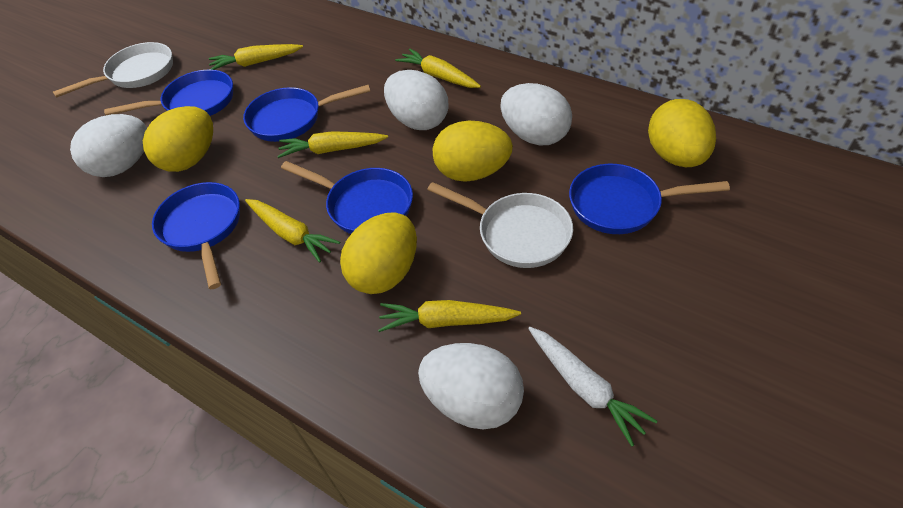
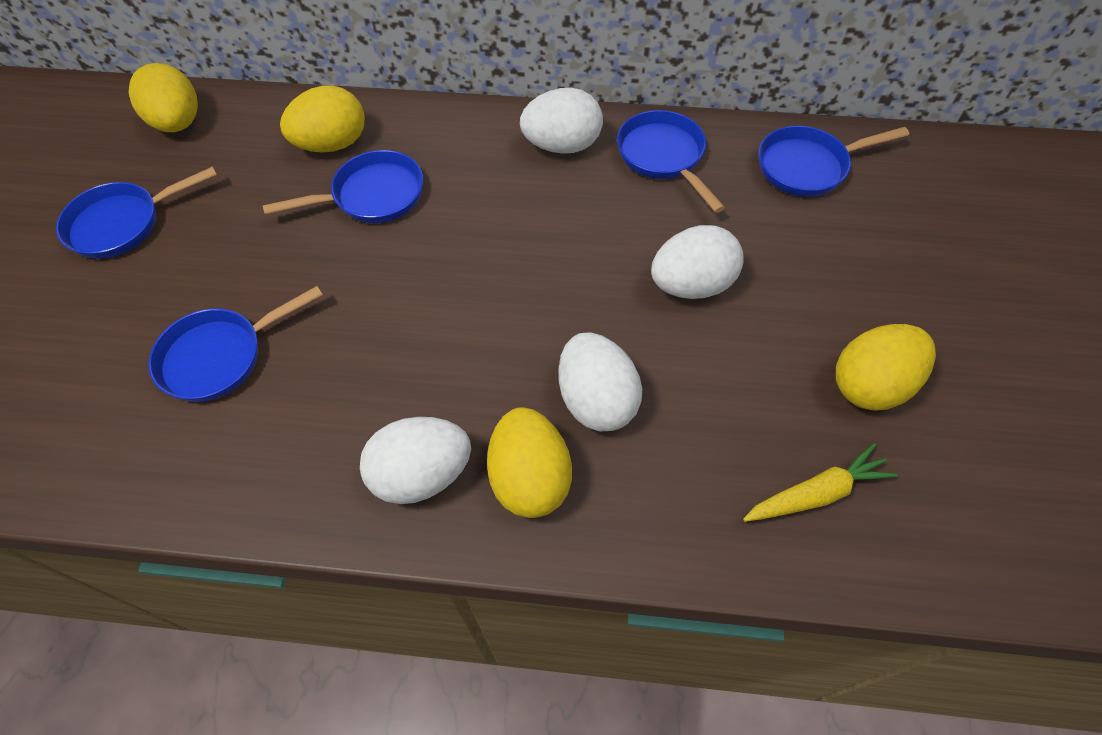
white carrot: [528,327,658,447] = 1 -> none = 0
white pan: [53,42,173,98] [427,182,573,268] = 2 -> none = 0
yellow carrot: [209,44,303,70] [245,199,340,263] [277,131,388,158] [378,300,521,332] [395,49,481,88] = 5 -> [743,443,898,522] = 1

